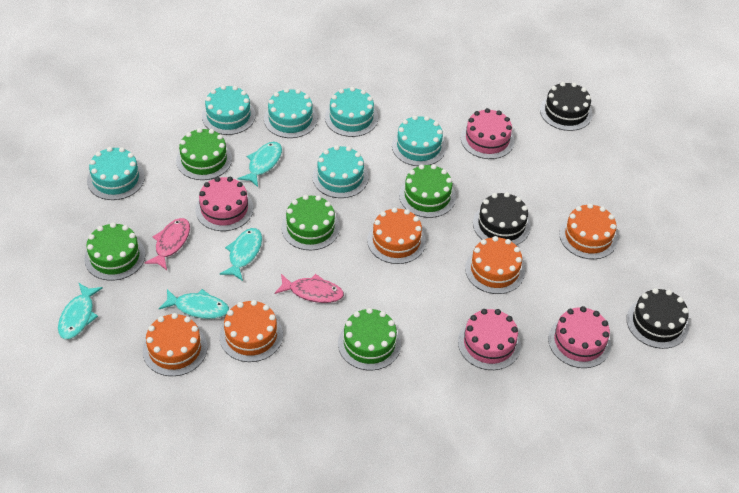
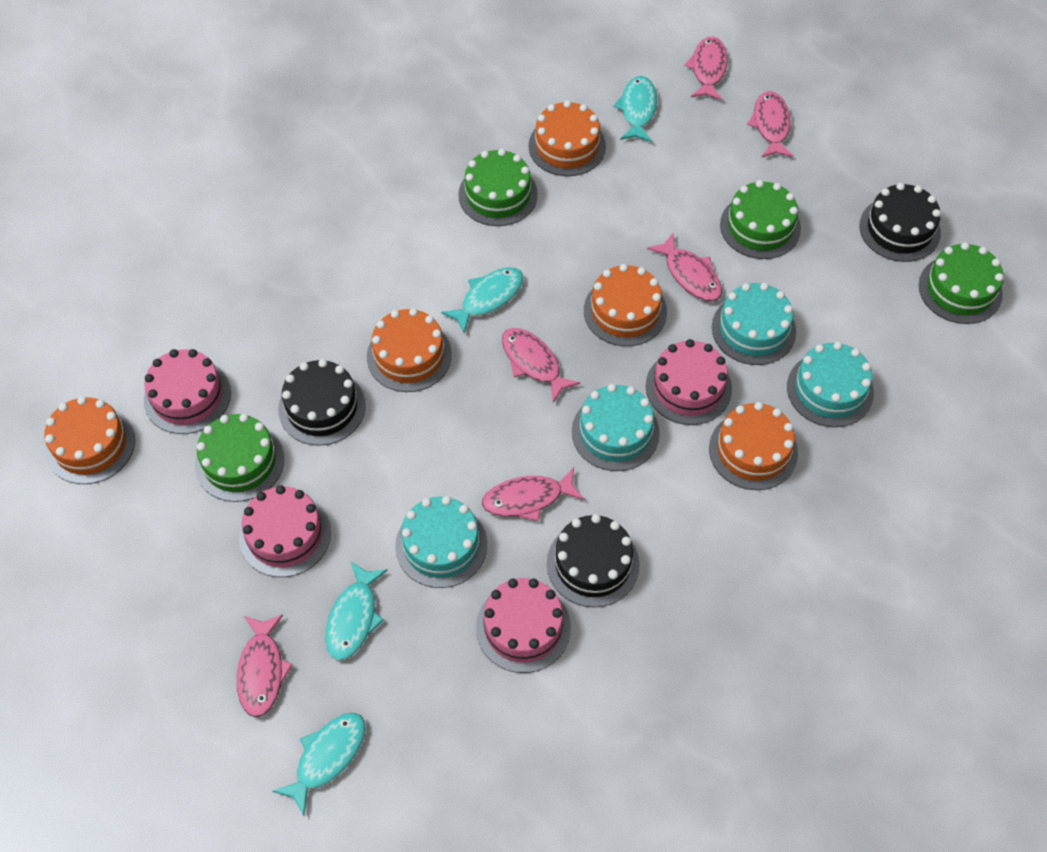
green cake: [84,222,145,281] [176,128,232,180] [281,195,340,250] [338,308,401,370] [399,164,456,218] = 5 -> [195,414,284,502] [458,149,538,226] [720,180,801,259] [919,242,1004,324] = 4
pink fish: [144,218,190,270] [275,274,344,303] = 2 -> [237,615,293,717] [482,468,584,522] [502,328,580,403] [647,233,722,301] [684,36,728,100] [747,91,794,158] = 6
turquoise cake: [87,147,145,200] [202,85,256,135] [264,88,317,138] [313,145,369,198] [325,87,378,137] [392,115,446,166] = 6 -> [395,496,487,588] [572,384,660,471] [712,283,796,365] [787,342,874,427] = 4

